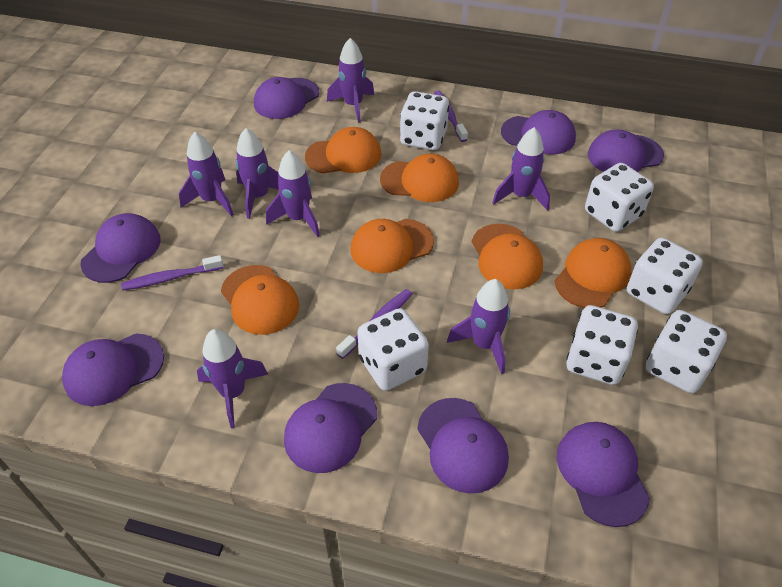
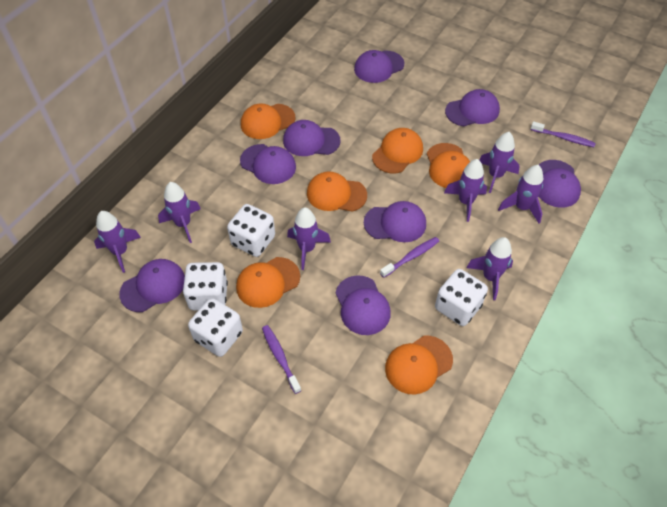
white dice: [357,308,429,391] [400,91,449,150] [567,305,638,385] [585,163,654,232] [627,238,703,314] [646,310,727,393] = 6 -> [183,262,228,311] [188,298,243,357] [227,204,275,257] [435,269,488,326] = 4

